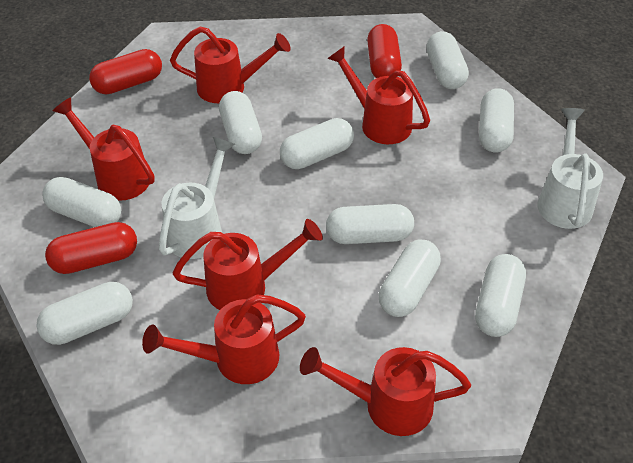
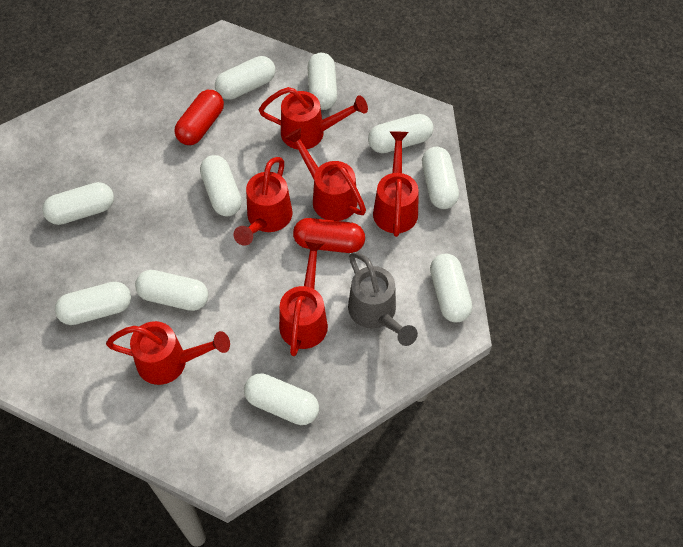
grey watering can: none = 0 -> [348,252,418,346] = 1
red capsule: [45,222,137,274] [89,49,162,95] [367,24,402,78] = 3 -> [174,90,224,145] [293,218,365,253] = 2
white capsule: [37,282,133,345] [42,177,121,227] [219,91,262,154] [280,118,354,169] [326,204,414,244] [379,240,441,317] [427,31,469,89] [475,254,526,337] [479,88,514,152] = 9 -> [42,182,114,225] [55,282,131,325] [135,270,209,311] [200,155,242,216] [215,56,275,100] [244,373,319,425] [307,53,337,110] [368,114,433,153] [422,147,459,209] [430,253,472,322] = 10
white watering can: [159,137,235,259] [537,108,603,229] = 2 -> none = 0

